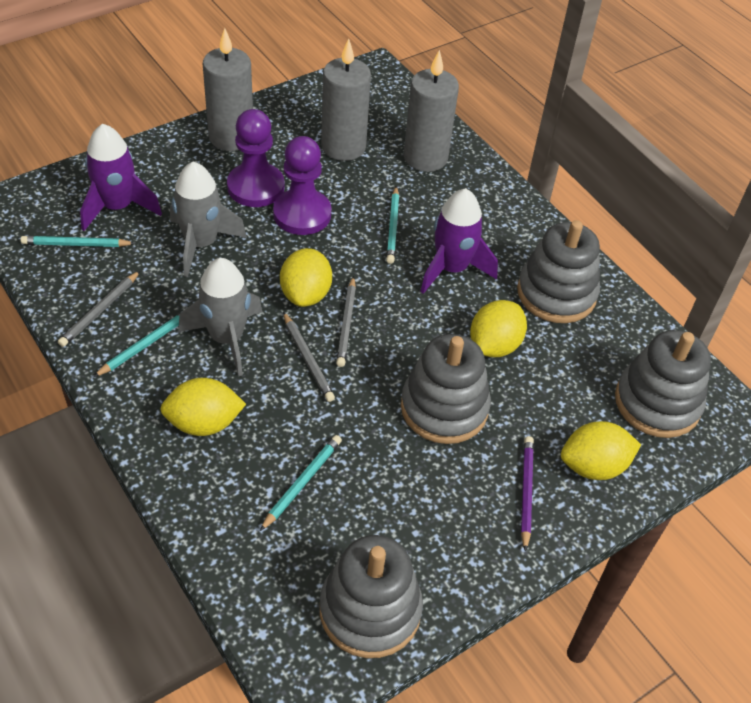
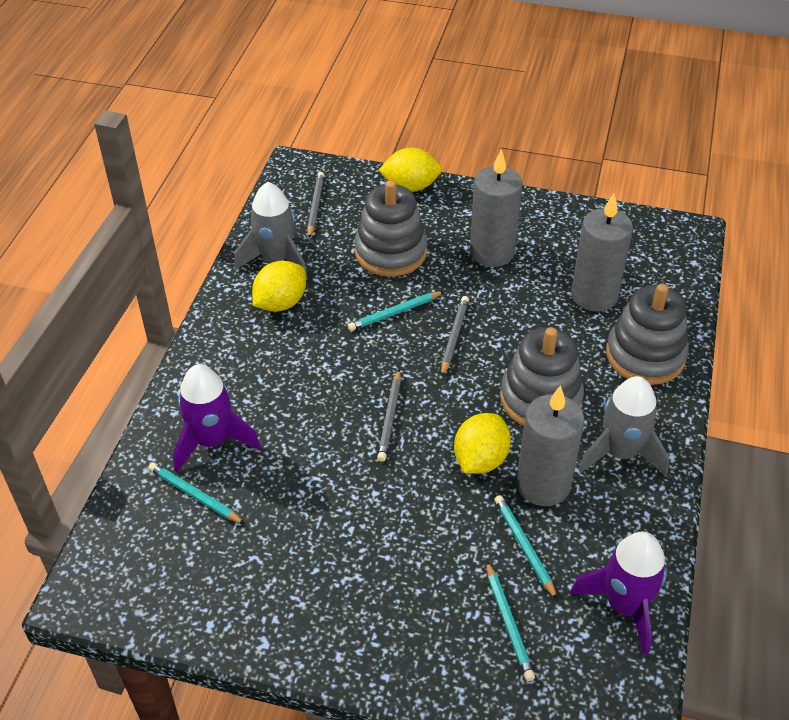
grey stacking toy: [320,535,423,658] [401,334,491,444] [517,220,600,323] [615,330,711,438] = 4 -> [354,180,427,276] [500,327,584,426] [606,284,689,385] = 3
purple pawn: [227,109,284,207] [273,136,331,235] = 2 -> none = 0
purple pencil: [521,436,534,552] = 1 -> none = 0
yellow lemon: [160,378,246,436] [280,248,332,307] [470,300,527,357] [561,421,641,480] = 4 -> [252,261,306,312] [378,147,442,192] [454,413,511,474] = 3

